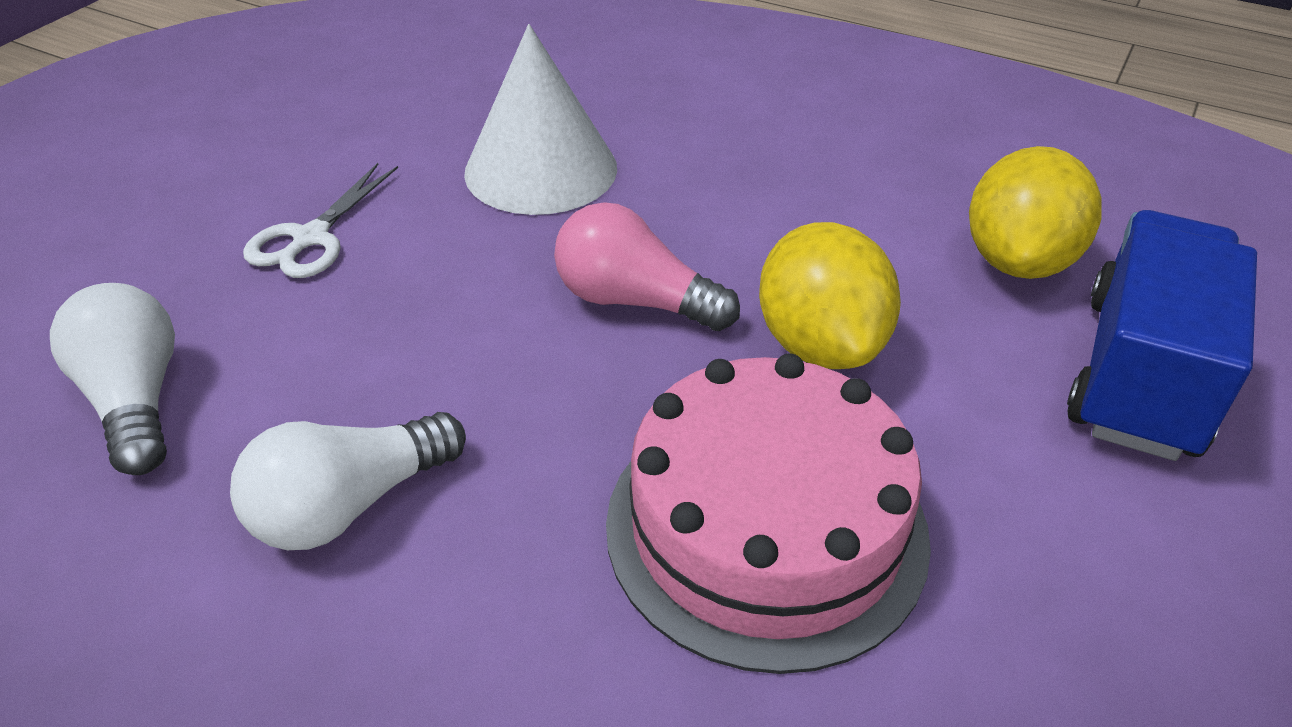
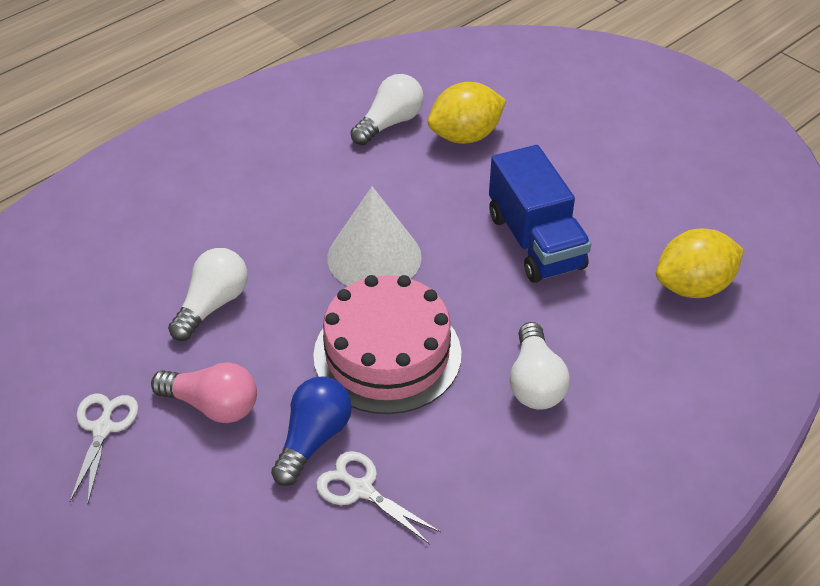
blue light bulb: none = 0 -> [271,376,352,486] = 1
white light bulb: [50,283,175,475] [230,412,466,550] = 2 -> [168,248,248,341] [350,74,424,145] [510,322,570,410] = 3
white scissors: [243,163,398,278] = 1 -> [70,393,138,503] [316,451,441,544] = 2

